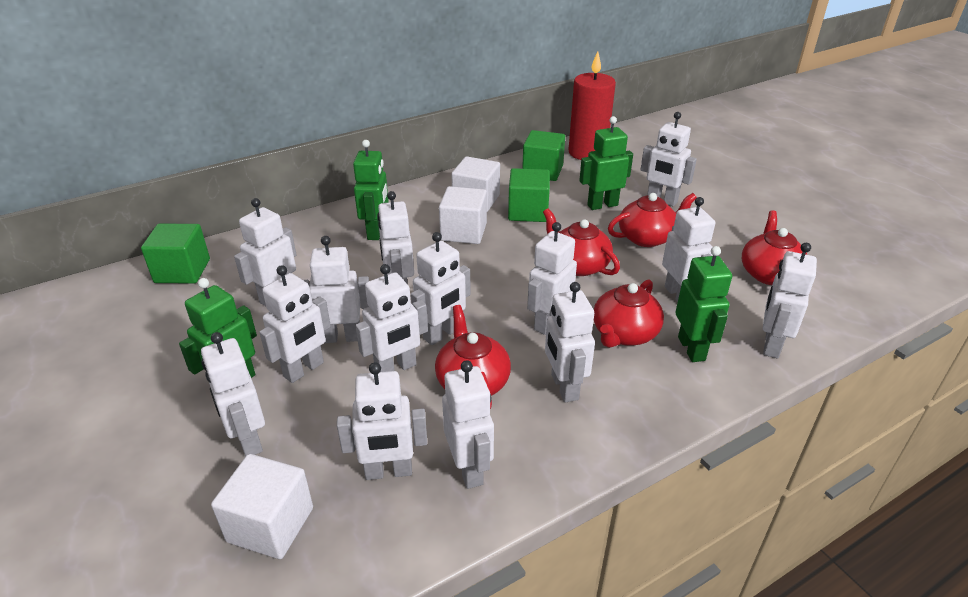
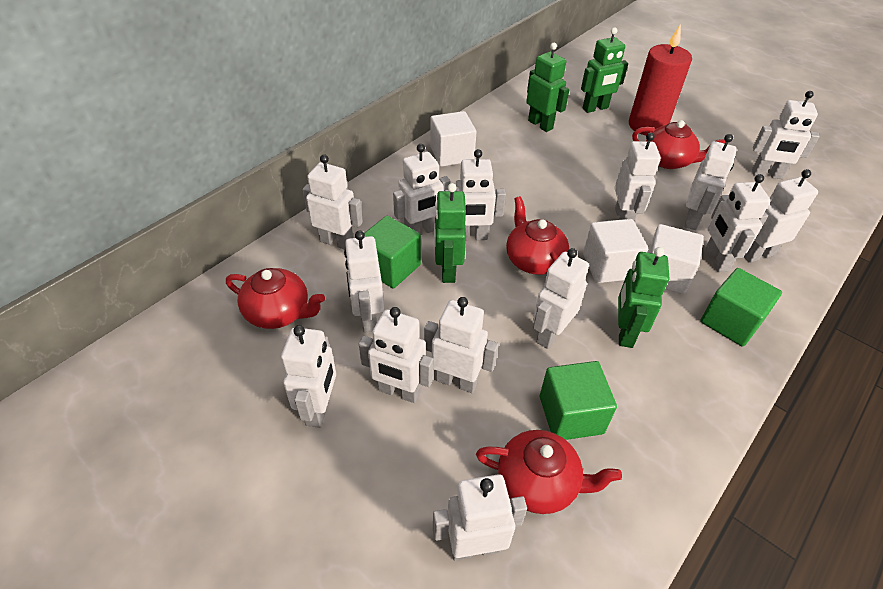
red teapot: [435,305,511,409] [543,208,620,276] [594,279,664,348] [608,193,697,247] [742,210,807,285] = 5 -> [226,268,325,329] [476,430,622,514] [506,196,569,275] [632,120,726,169] = 4

